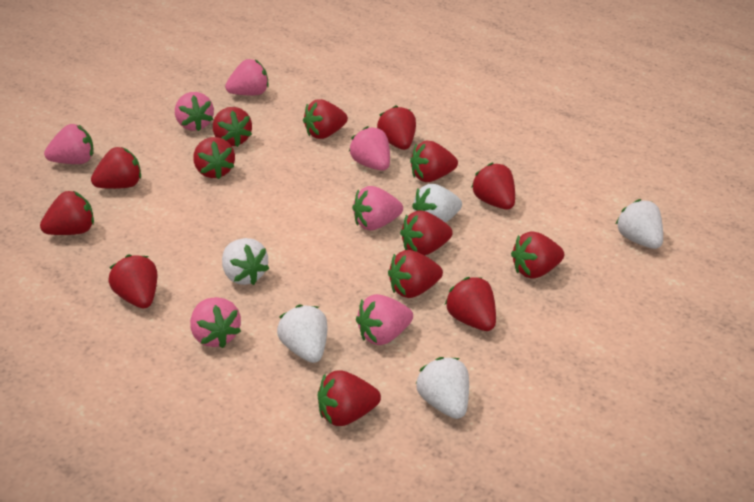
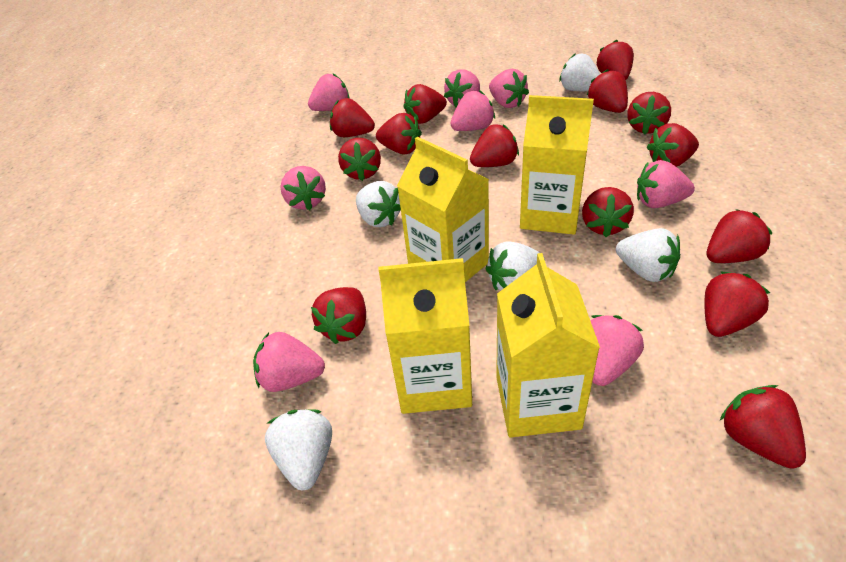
pink strawberry: [44,124,94,164] [175,92,214,131] [190,297,241,348] [225,59,269,95] [349,126,390,171] [352,186,403,230] [356,294,413,345] = 7 -> [253,332,325,392] [280,166,326,210] [308,74,350,111] [444,69,480,107] [451,90,495,131] [489,69,529,108] [590,315,644,386] [637,160,695,208] = 8
yellow carton: none = 0 -> [378,258,472,414] [397,137,489,282] [496,253,600,438] [520,95,594,235] = 4

